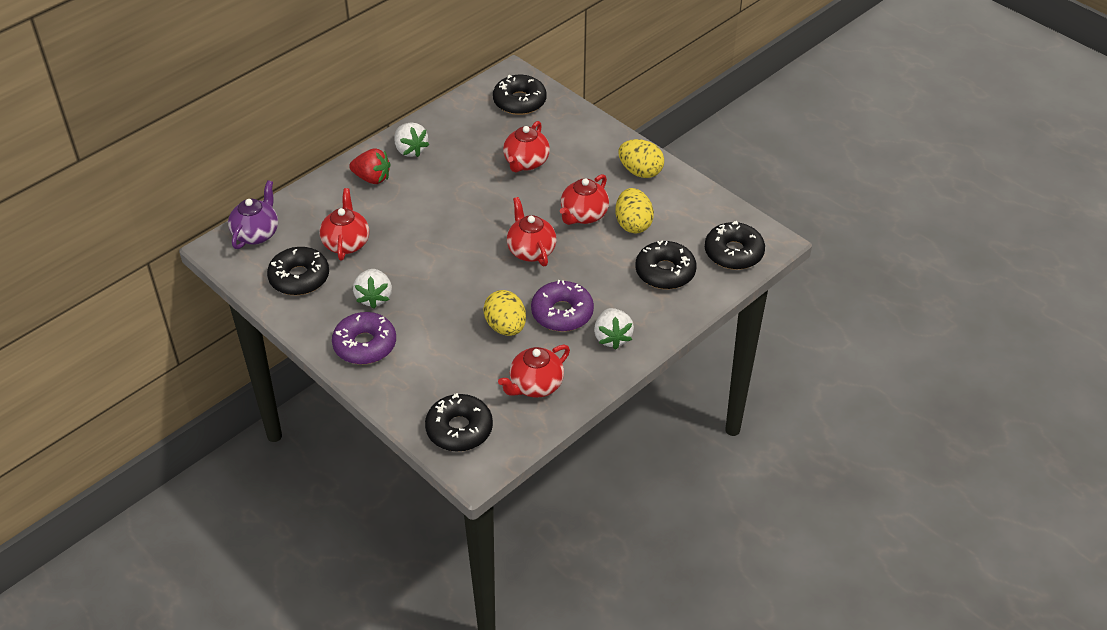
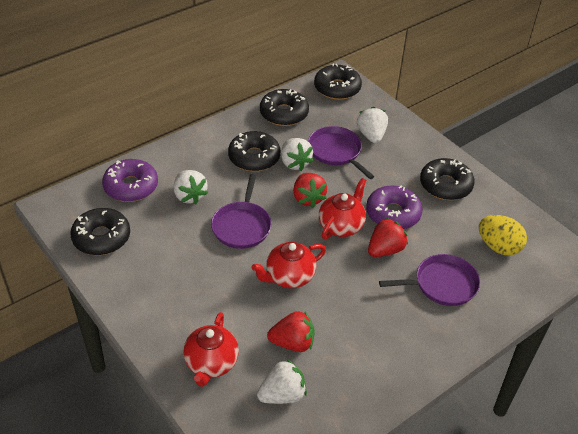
purple pan: none = 0 -> [211,174,272,249] [308,126,375,179] [379,254,480,306] = 3
purple teapot: [228,180,278,249] = 1 -> none = 0
red strawberry: [349,148,391,184] = 1 -> [267,310,315,352] [293,173,327,208] [368,218,408,257] = 3
red teapot: [320,188,369,261] [498,345,570,398] [503,121,550,172] [507,197,556,266] [560,174,609,225] = 5 -> [183,312,239,387] [252,242,326,288] [319,178,366,240] = 3
white strawberry: [353,269,392,309] [394,122,429,157] [594,308,634,350] = 3 -> [174,170,208,204] [257,359,307,404] [281,138,313,171] [357,107,388,143] = 4
yellow egg: [483,290,526,336] [616,188,654,233] [619,139,664,178] = 3 -> [479,215,527,255] = 1

